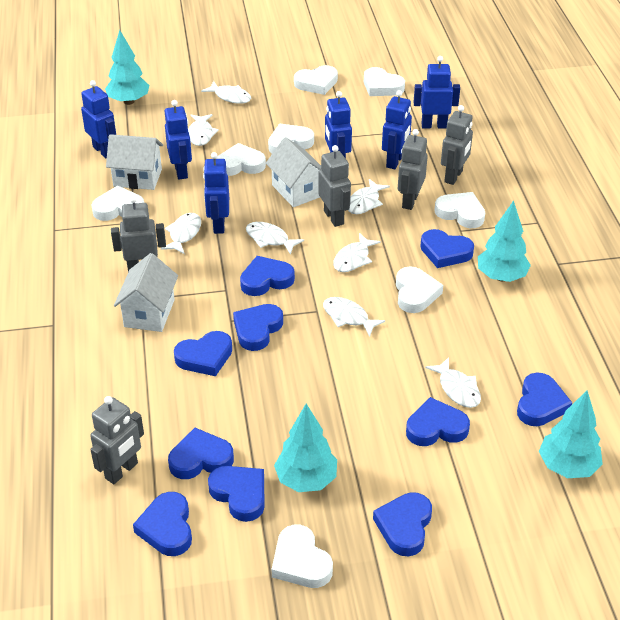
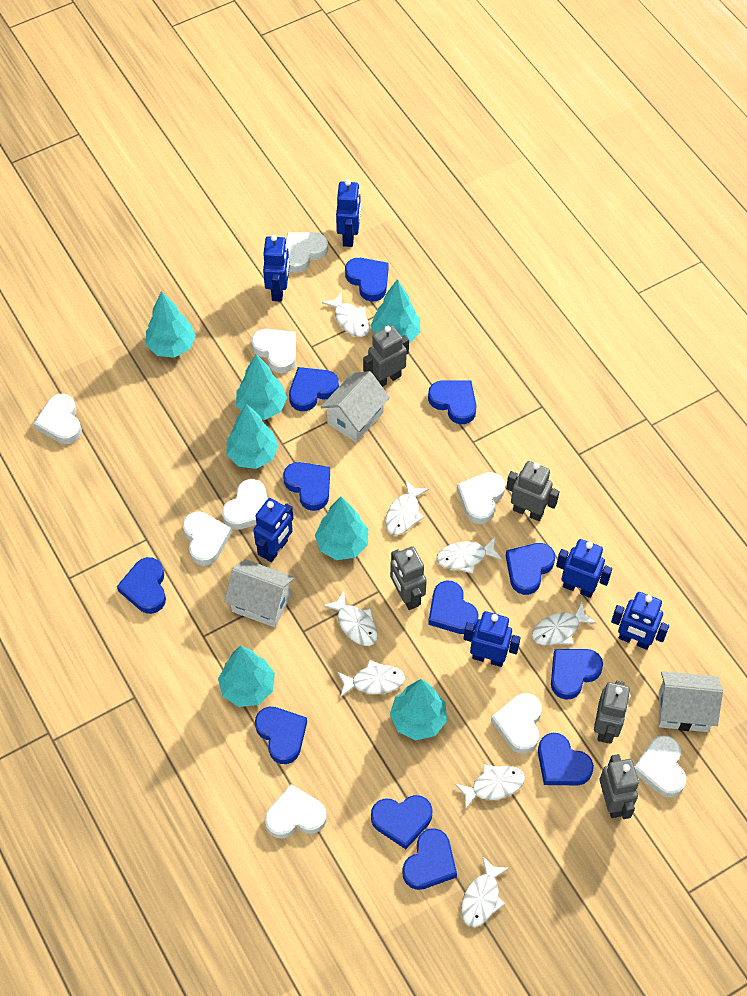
blue heart: [133,492,192,556] [168,428,234,479] [174,331,232,376] [208,466,264,522] [233,304,283,351] [240,256,295,296] [373,492,432,556] [406,397,470,446] [420,229,474,268] [517,373,572,426] = 10 -> [117,557,166,614] [255,707,307,764] [283,462,330,511] [289,367,339,411] [345,258,389,301] [371,795,433,849] [402,828,457,890] [428,380,477,424] [428,581,478,634] [506,543,555,595] [538,733,594,785] [551,649,603,700] = 12
turquoise tree: [105,30,149,105] [274,404,337,492] [478,200,531,282] [539,390,603,478] = 4 -> [146,291,196,358] [218,646,275,707] [227,404,279,469] [236,354,287,420] [315,496,368,560] [371,280,421,343] [390,679,447,740] = 7
white heart: [92,186,144,221] [216,143,266,176] [268,124,314,153] [272,525,333,588] [294,65,338,95] [364,67,405,96] [396,266,443,313] [435,192,485,228] = 8 -> [34,393,82,444] [183,511,232,566] [222,479,267,530] [251,329,296,373] [265,784,327,838] [286,232,328,273] [457,472,505,524] [491,693,542,754] [635,735,686,798] = 9

